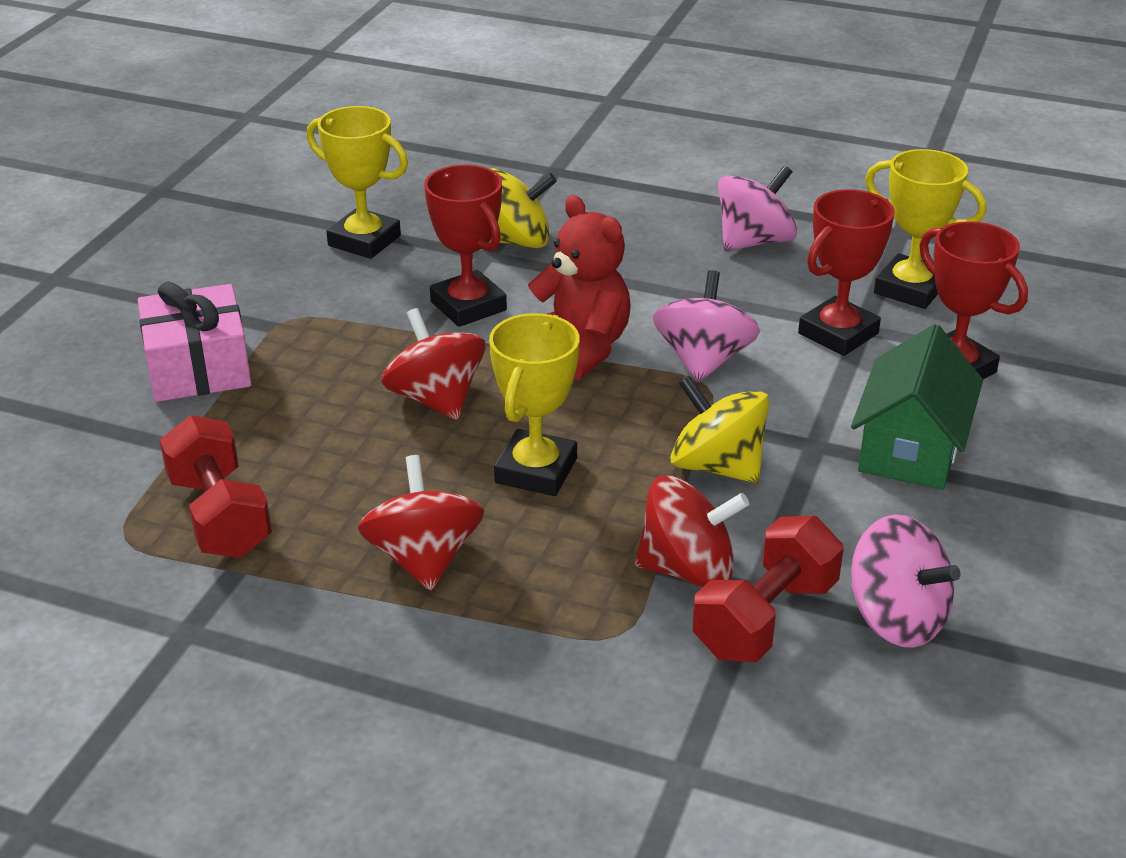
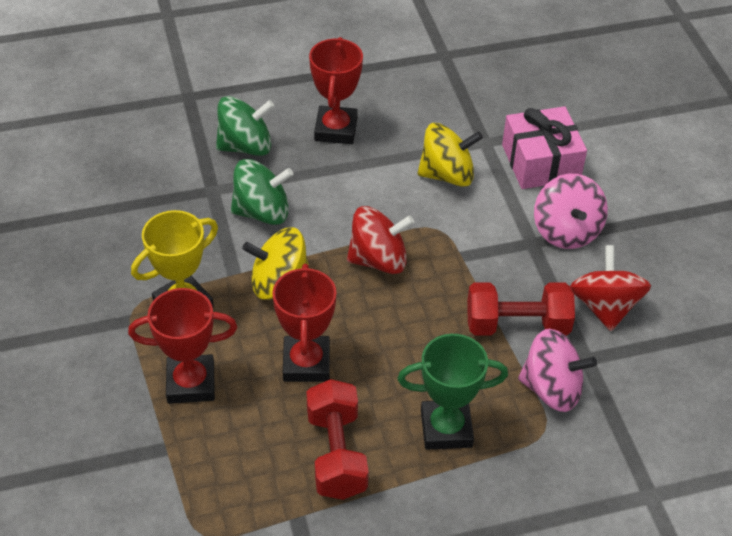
green house: [851,324,983,490] = 1 -> none = 0
green spinning top: none = 0 -> [216,96,274,156] [231,159,293,225] = 2
green trophy: none = 0 -> [397,334,508,450] = 1
pink spinning top: [653,270,760,383] [718,165,797,251] [851,514,960,648] = 3 -> [518,329,597,412] [534,174,608,249] = 2
red spinning top: [358,455,484,590] [381,308,485,420] [635,476,749,587] = 3 -> [347,206,414,274] [570,245,651,331] = 2
red teddy bear: [528,195,630,381] = 1 -> none = 0
yellow trophy: [307,106,408,259] [489,313,580,496] [865,149,986,309] = 3 -> [131,210,218,308] = 1

